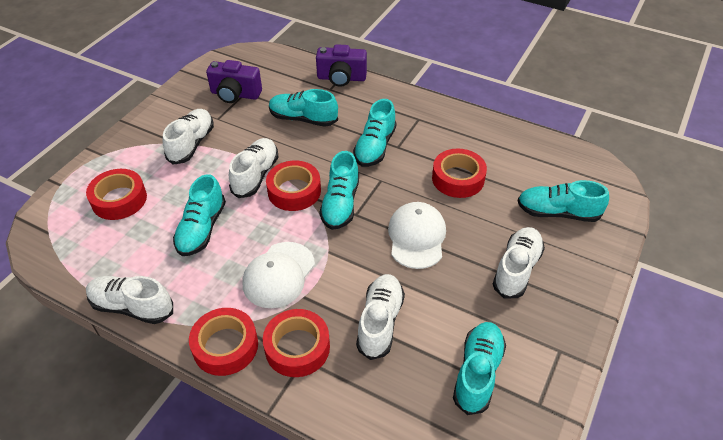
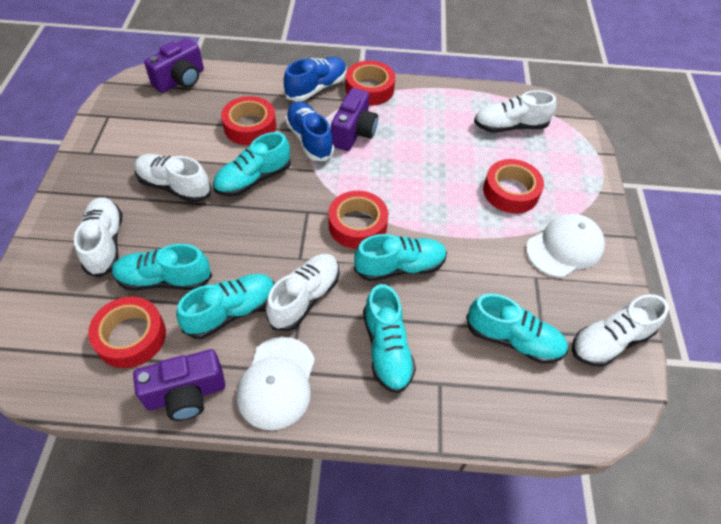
blue shoe: none = 0 -> [284,57,347,101] [285,101,334,161] = 2
purple camera: [206,60,262,103] [316,44,367,87] = 2 -> [133,349,225,421] [144,38,204,93] [331,88,378,151] = 3

